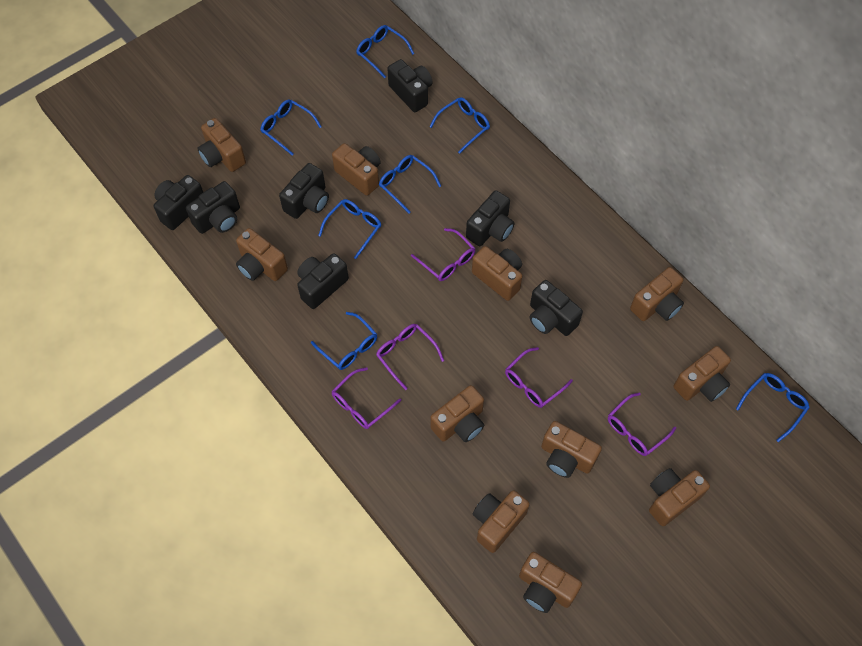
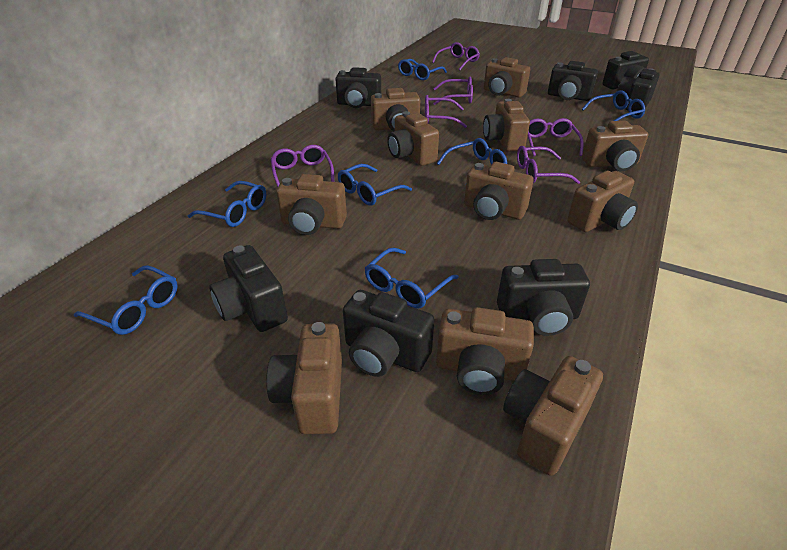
purple glasses: [332,367,401,429] [376,324,444,390] [411,228,476,281] [505,347,573,408] [608,393,676,456] = 5 -> [271,145,334,187] [425,95,467,128] [432,42,480,71] [433,77,473,105] [517,146,580,184] [528,118,584,156] = 6

